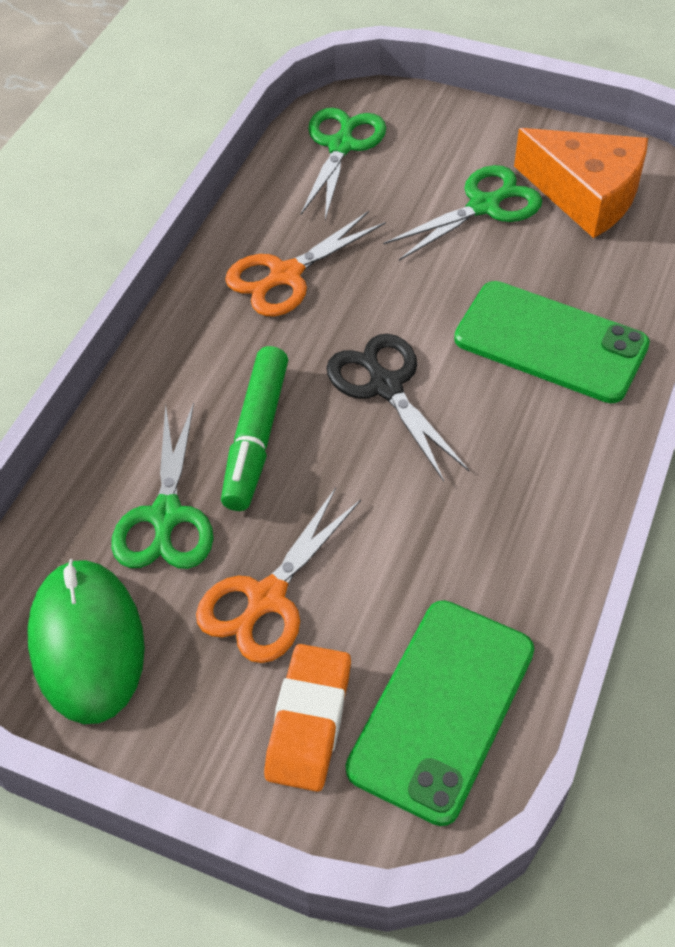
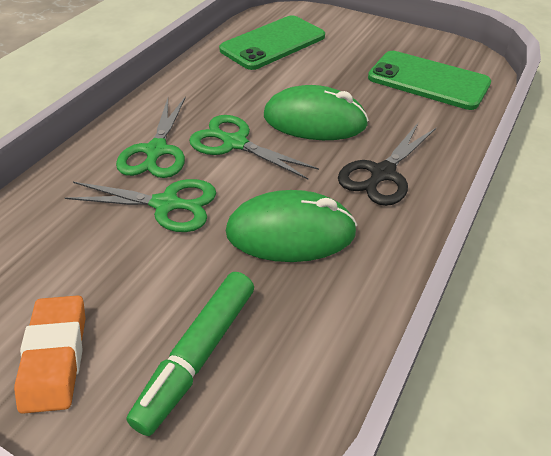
green mouse: [27,559,145,724] = 1 -> [226,190,357,262] [264,85,369,140] = 2
orange cheese: [514,128,648,238] = 1 -> none = 0
orange scissors: [196,488,361,663] [225,211,385,316] = 2 -> none = 0

